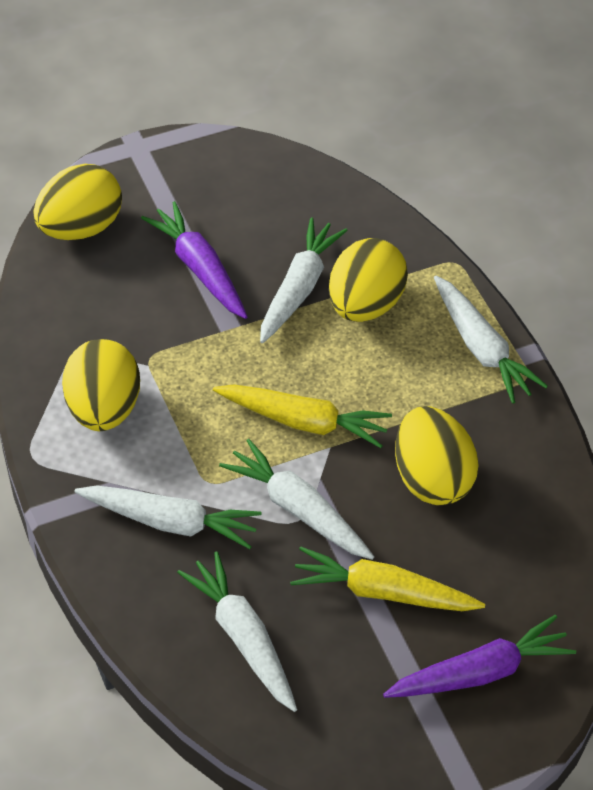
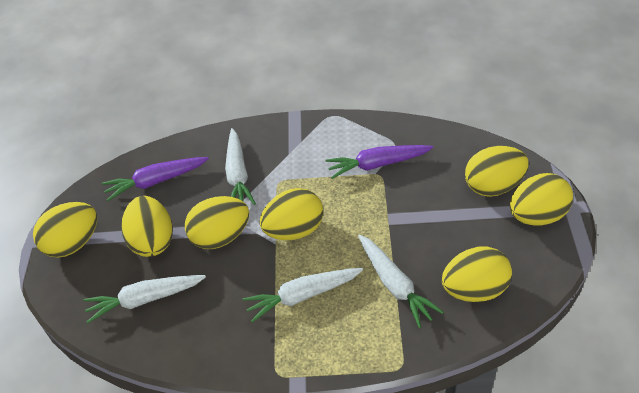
white carrot: [74,485,262,549] [177,552,297,712] [219,439,374,560] [260,218,348,343] [434,275,548,404] = 5 -> [83,275,206,323] [225,128,256,205] [242,268,363,322] [358,235,444,328] = 4
yellow carrot: [213,384,392,448] [290,546,485,611] = 2 -> none = 0
yellow egg: [34,164,122,240] [62,339,140,431] [329,238,408,322] [395,406,479,505] = 4 -> [33,202,97,258] [121,196,173,257] [185,196,249,249] [260,188,323,240] [442,246,512,302] [465,146,529,197] [510,173,573,225] = 7

